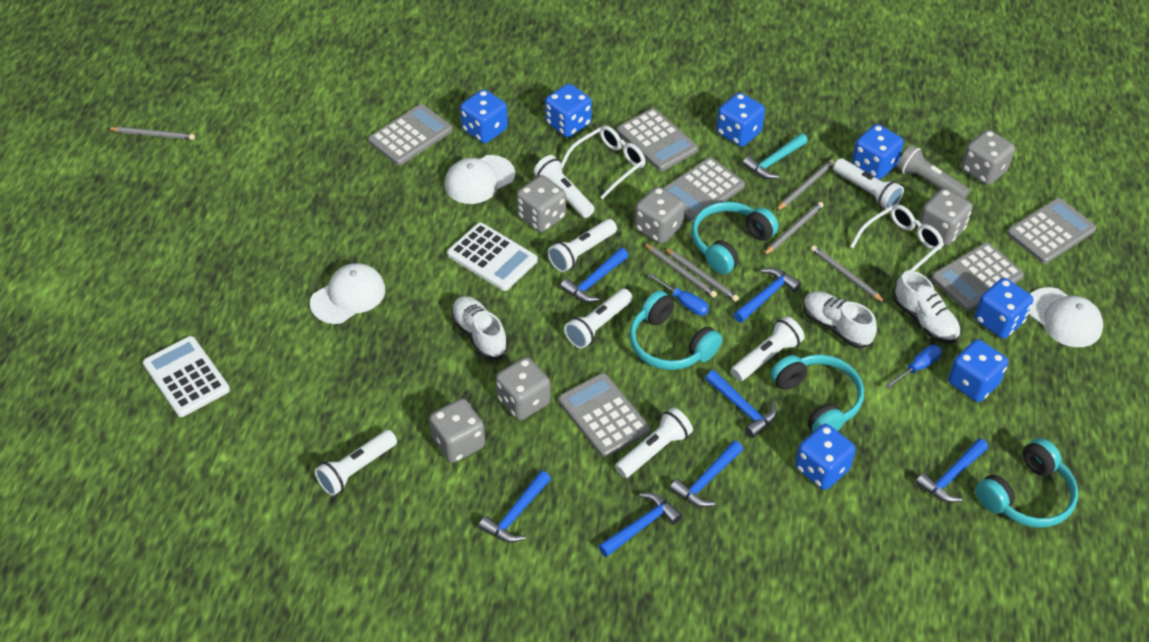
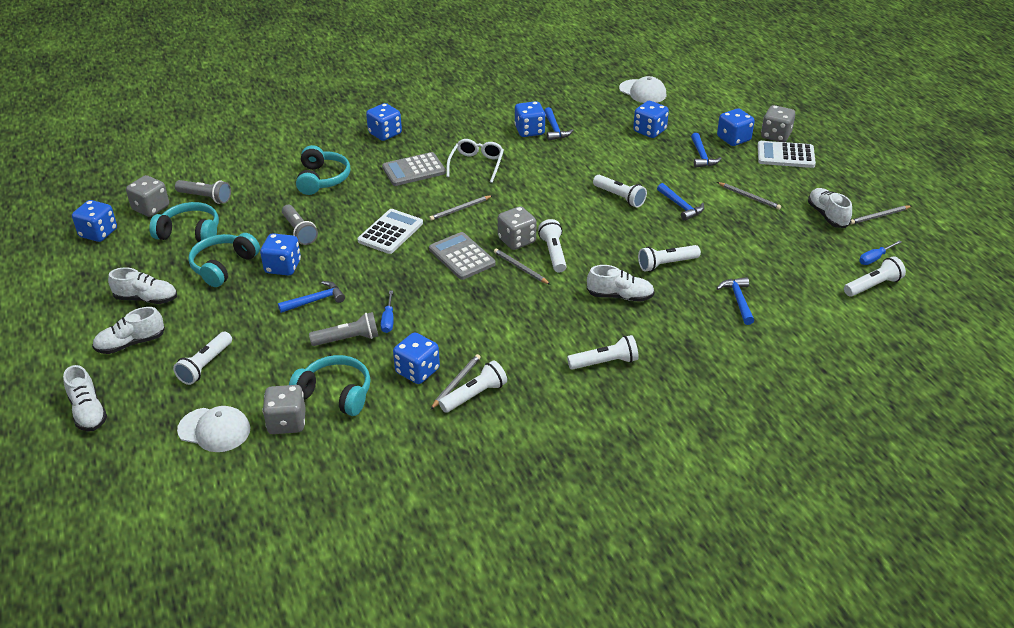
blue hammer: [479,470,551,543] [560,248,629,303] [598,493,682,557] [670,441,743,507] [705,370,777,438] [733,268,802,323] [916,438,988,503] = 7 -> [278,281,345,313] [544,107,574,141] [657,183,704,221] [691,133,722,168] [716,277,754,325] = 5
grey calculator: [368,104,453,165] [558,373,650,457] [617,108,698,171] [663,157,745,222] [931,242,1024,311] [1007,198,1096,264] = 6 -> [382,152,446,186] [429,232,496,280] = 2
grey dice: [429,398,485,463] [496,357,550,420] [517,175,566,232] [635,186,685,244] [919,188,972,246] [961,130,1015,185] = 6 -> [126,175,169,217] [262,385,306,434] [498,206,536,250] [761,105,795,142] = 4
grey flashlight: [897,145,970,199] = 1 -> [175,180,231,204] [282,205,318,245] [309,312,378,346] = 3
grey pencil: [107,127,195,140] [644,243,717,298] [664,248,739,302] [763,202,823,256] [776,159,834,211] [811,245,886,303] = 6 -> [429,195,493,221] [431,354,481,409] [494,248,551,285] [717,182,781,210] [850,206,912,224] = 5
turquoise hammer: [742,133,808,179] = 1 -> none = 0
white cap: [310,263,385,324] [445,155,515,204] [1028,287,1103,347] = 3 -> [177,406,251,452] [619,76,666,103] = 2
white glasses: [561,125,646,200] [850,204,944,271] = 2 -> [446,139,504,183] = 1
white shoe: [451,296,508,360] [803,291,877,348] [893,271,961,344] = 3 -> [63,365,107,432] [92,307,165,354] [108,268,177,304] [587,265,655,302] [808,188,852,228] = 5

